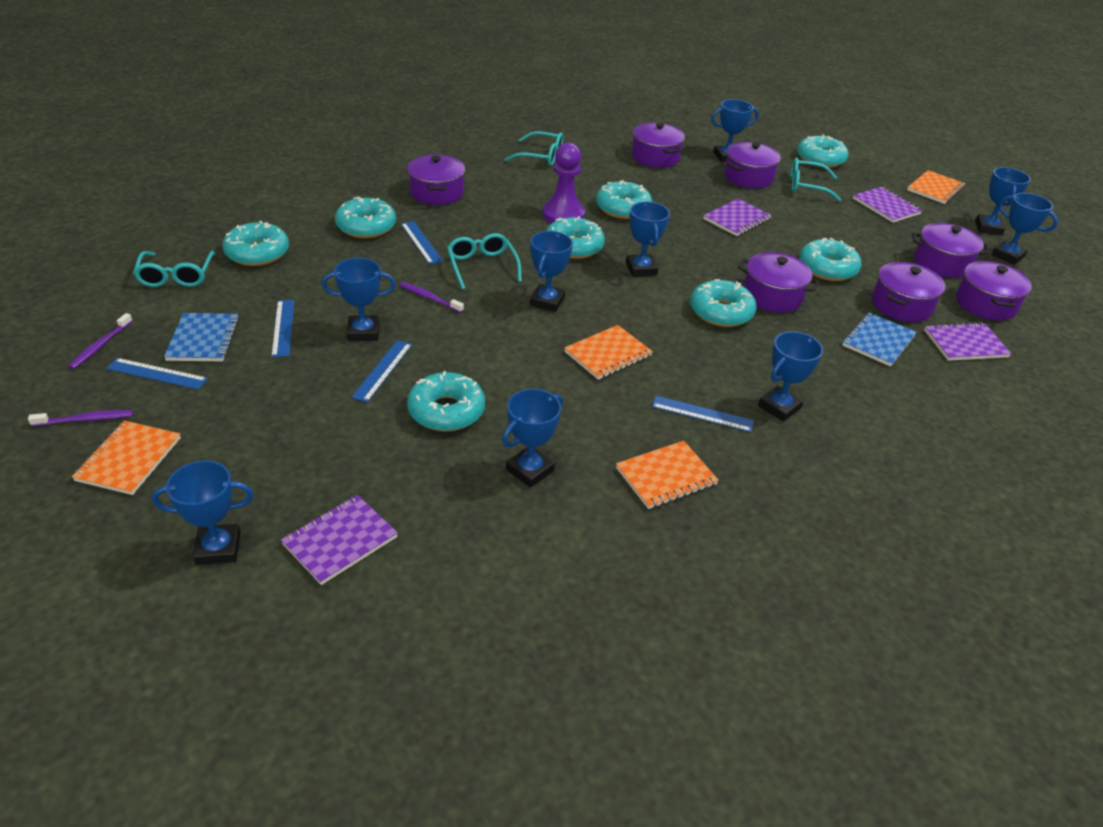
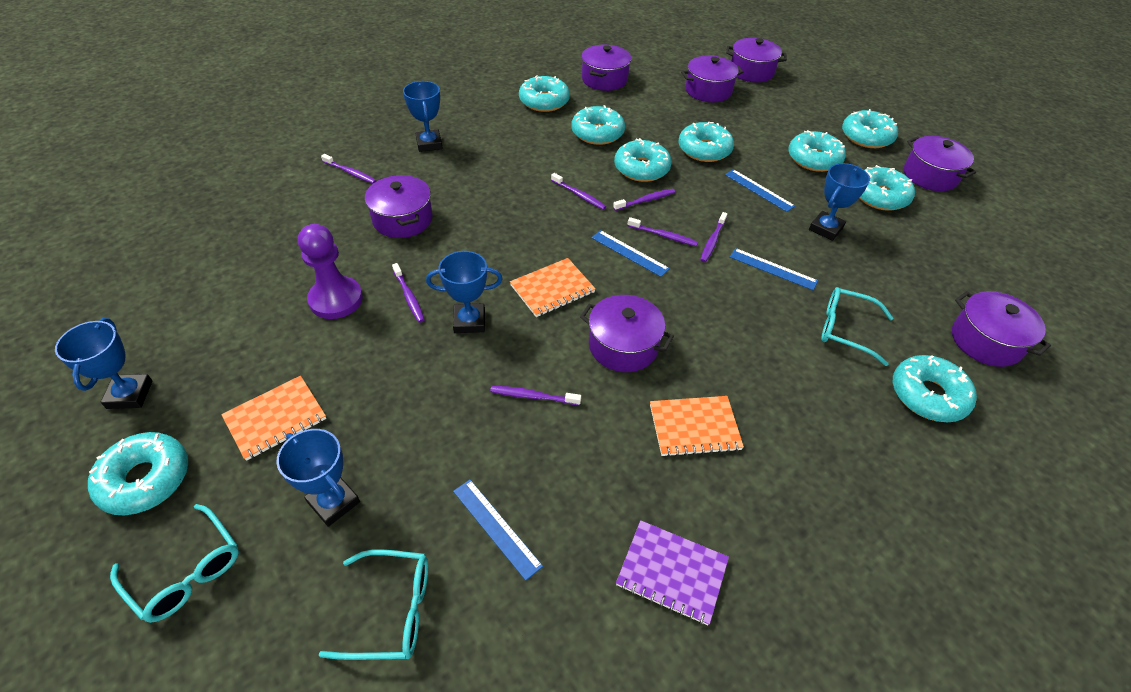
blue notebook: [164,313,239,361] [842,312,917,367] = 2 -> none = 0
blue ruler: [106,358,208,390] [271,300,294,357] [351,340,412,402] [401,221,443,264] [652,396,754,432] = 5 -> [453,480,543,581] [591,230,670,277] [725,169,795,212] [730,248,818,290] = 4
blue trophy: [152,460,254,565] [322,258,396,341] [502,389,563,488] [530,231,573,312] [626,202,670,277] [711,99,759,162] [758,331,823,422] [975,167,1031,236] [991,193,1058,265] = 9 -> [55,318,153,409] [277,429,360,527] [403,81,442,152] [426,251,503,333] [809,163,870,241] = 5
orange notebook: [72,420,181,495] [565,325,653,380] [616,441,719,509] [907,170,965,204] = 4 -> [221,376,326,461] [510,258,596,317] [650,396,744,457] = 3
purple notebook: [281,495,398,585] [703,199,772,236] [853,187,922,223] [924,322,1011,361] = 4 -> [616,520,729,625] = 1
purple toothbrush: [28,410,133,426] [69,313,133,369] [400,282,464,313] = 3 -> [321,154,377,184] [392,263,425,322] [490,386,581,405] [551,173,606,210] [613,189,675,211] [627,217,698,246] [700,212,727,262] = 7
turquoise donut: [222,221,289,266] [335,196,396,238] [407,371,485,432] [546,216,605,259] [596,180,652,219] [690,279,757,327] [797,134,848,168] [799,238,862,281] = 8 -> [88,432,188,515] [519,75,570,112] [571,105,625,145] [614,138,672,182] [678,122,734,162] [788,130,846,172] [842,109,898,148] [859,165,915,211] [893,355,977,422] = 9
turquoise glasses: [133,251,216,287] [447,233,522,290] [505,131,563,166] [791,157,841,202] = 4 -> [110,504,239,623] [319,549,428,660] [821,287,893,366] = 3

